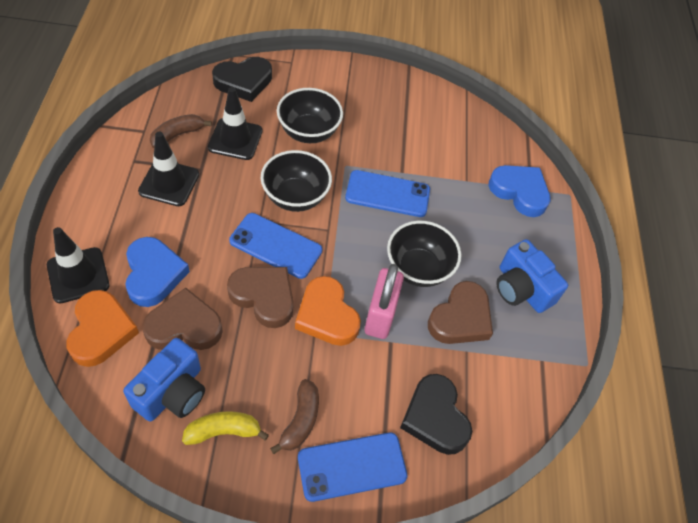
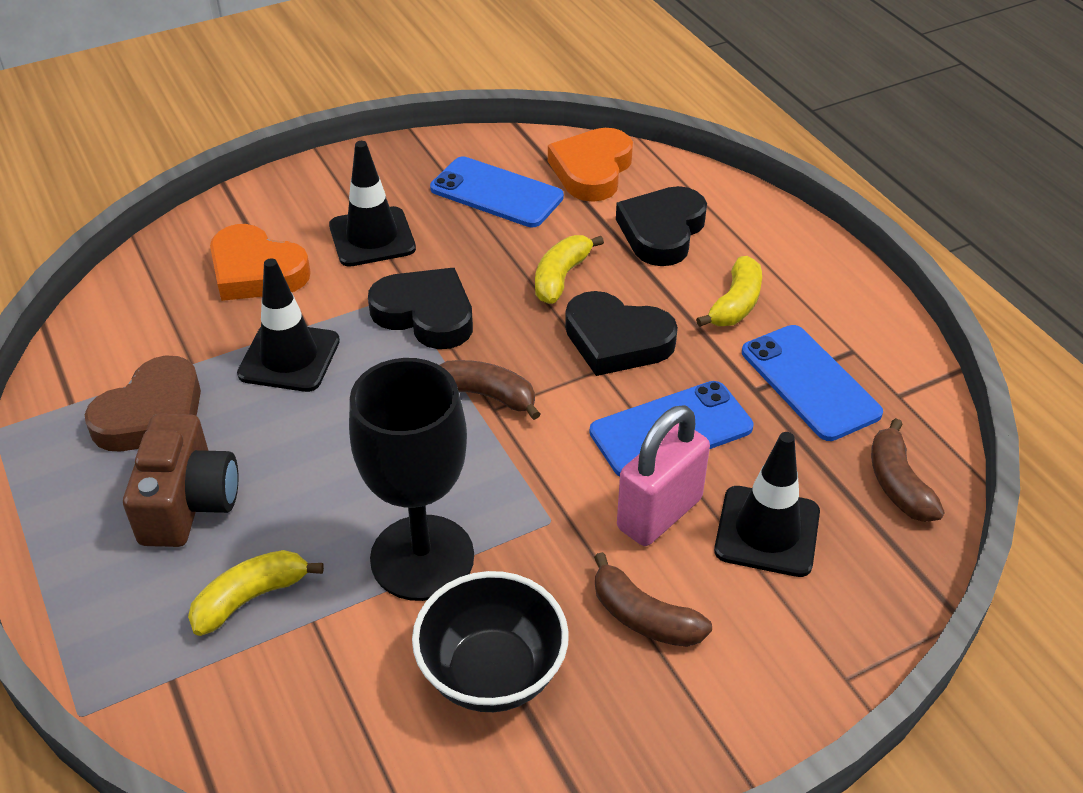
black bowl: [261,150,332,212] [277,88,343,143] [387,220,462,287] = 3 -> [412,571,569,712] = 1
black goblet: none = 0 -> [349,358,474,601] = 1
black heart: [212,57,272,102] [400,374,472,455] = 2 -> [368,268,473,349] [565,291,678,376] [616,186,707,266] = 3
blue camera: [123,338,205,421] [496,239,568,313] = 2 -> none = 0
blue heart: [125,237,190,307] [489,165,551,217] = 2 -> none = 0
brown banana: [150,114,212,148] [270,379,319,454] = 2 -> [440,360,540,420] [594,552,712,647] [871,418,945,522] = 3
brown camera: none = 0 -> [123,414,238,547] = 1
brown heart: [142,288,223,350] [227,267,294,328] [428,281,493,344] = 3 -> [84,355,201,451] = 1
yellow banana: [182,411,269,445] = 1 -> [188,550,324,636] [535,235,604,304] [696,256,762,327] = 3

